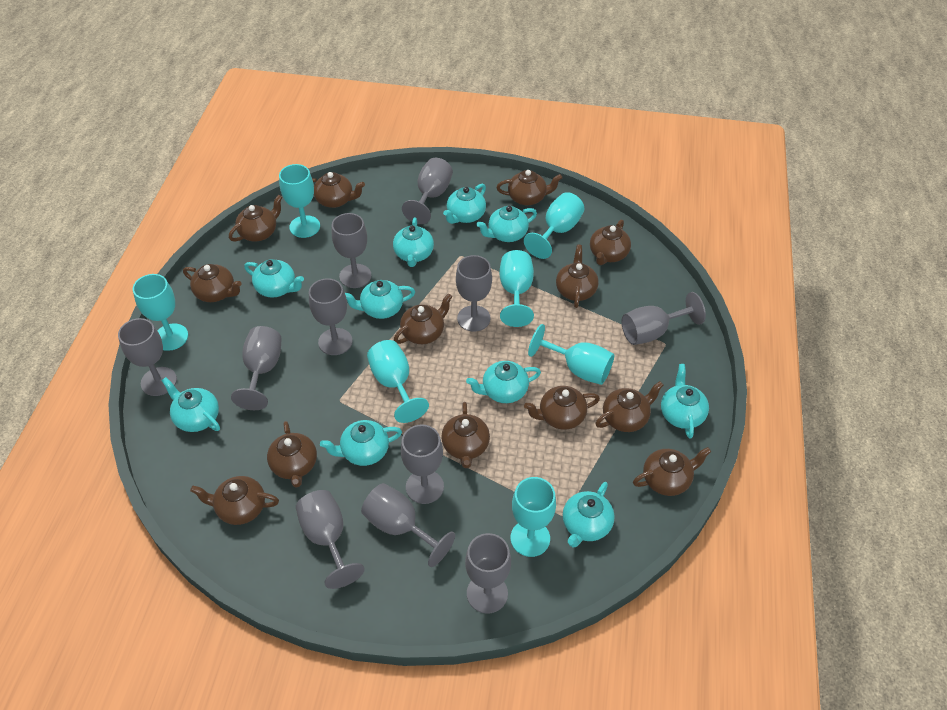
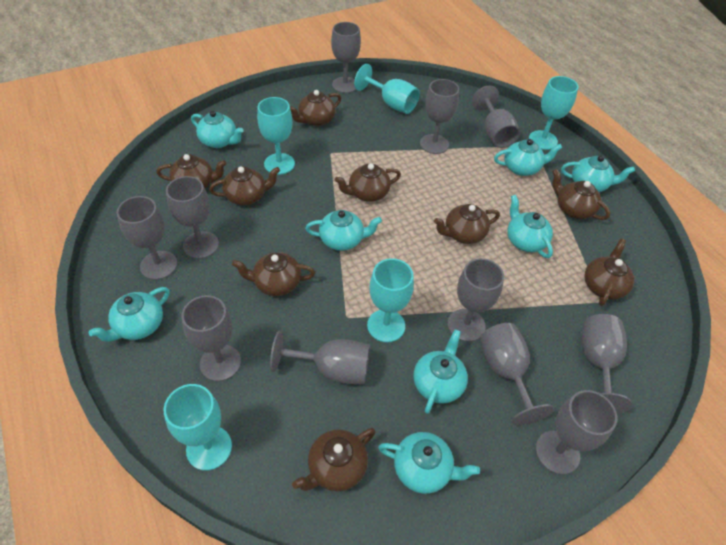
brown teapot: [183,264,242,302] [190,476,279,525] [229,195,283,242] [267,421,317,487] [312,172,365,208] [394,293,453,344] [441,402,490,468] [496,170,562,206] [524,386,600,430] [556,245,599,308] [590,220,631,265] [595,381,663,432] [633,447,711,496] = 13 -> [157,154,227,188] [209,167,280,205] [232,252,315,296] [290,90,341,126] [292,428,376,491] [335,163,401,202] [434,204,500,244] [552,169,610,220] [584,239,634,306] = 9
turquoise goblet: [133,274,188,351] [279,164,320,238] [367,340,429,423] [500,250,534,327] [511,477,556,557] [524,192,584,259] [528,324,614,385] = 7 -> [164,384,232,471] [257,97,295,175] [354,64,420,114] [367,258,414,342] [529,76,578,150] = 5
turquoise teapot: [162,377,220,432] [244,259,304,298] [320,420,402,466] [345,280,415,319] [393,218,434,267] [443,184,486,224] [466,361,541,403] [477,206,537,242] [563,482,615,548] [661,364,709,439] = 10 -> [89,287,170,342] [191,111,243,148] [305,210,382,251] [378,432,480,494] [414,329,468,414] [494,139,562,176] [507,195,553,258] [561,155,635,192] = 8

